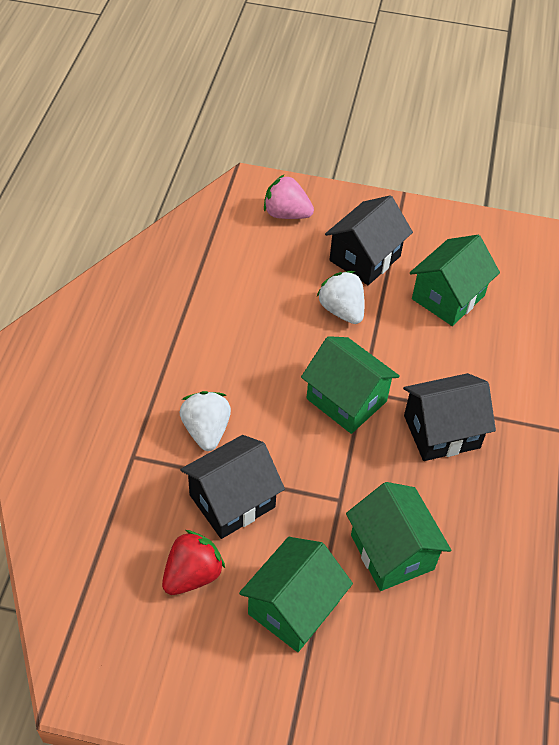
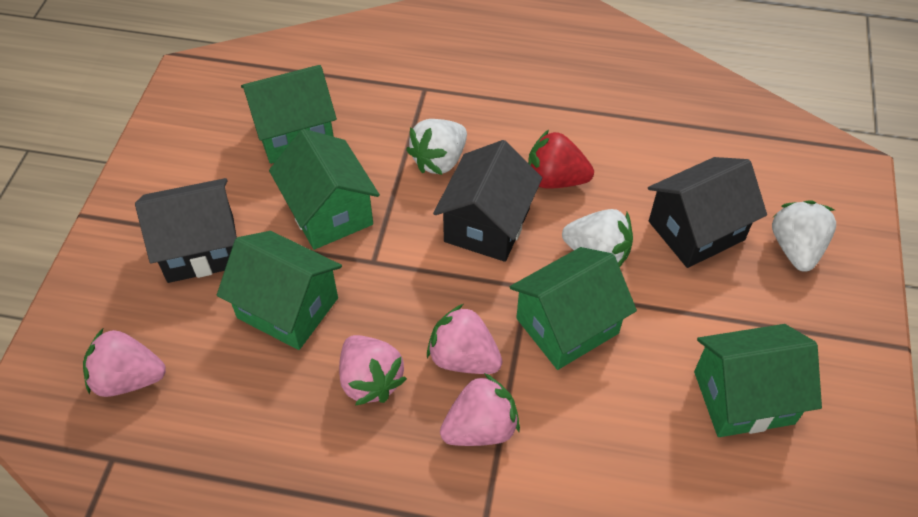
green house: [239,537,353,652] [301,336,400,434] [346,482,451,591] [410,235,500,326] = 4 -> [217,231,342,350] [241,65,337,164] [269,129,380,250] [510,247,637,370] [694,324,822,437] = 5
pink strawberry: [264,174,314,219] = 1 -> [83,329,166,397] [339,335,407,405] [427,304,503,374] [440,373,520,446] = 4
white strawberry: [180,391,231,451] [316,271,364,324] = 2 -> [406,119,467,175] [562,209,633,267] [772,200,836,272] = 3

